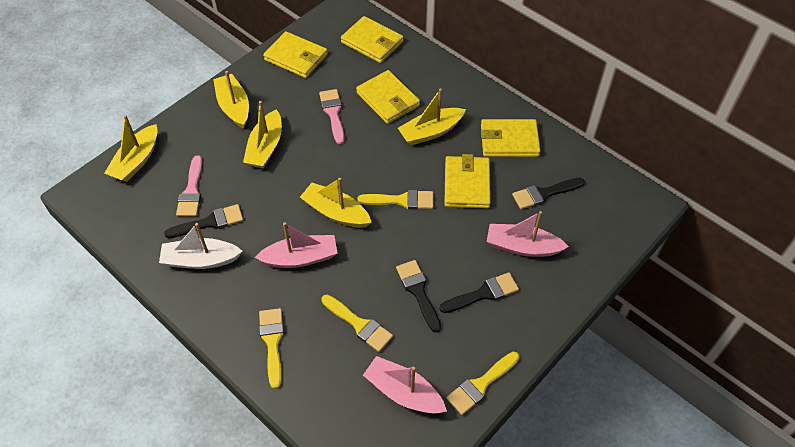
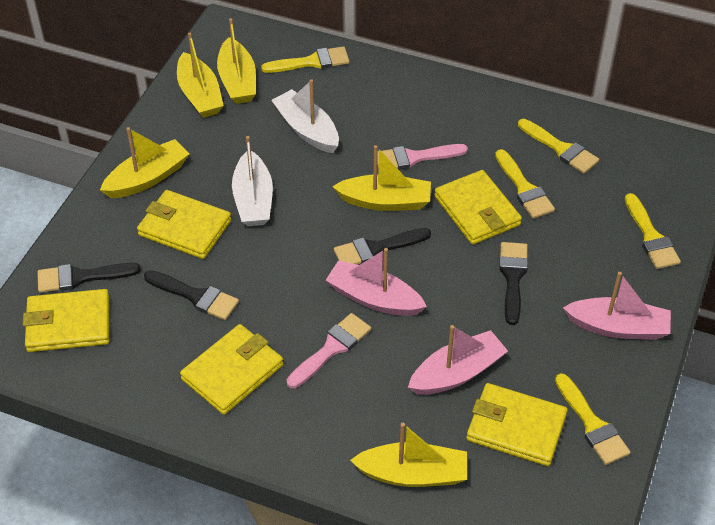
white boat: [159,223,243,269] = 1 -> [232,136,273,226] [271,79,339,153] = 2
yellow brush: [259,308,284,389] [322,295,393,352] [357,190,434,209] [447,352,520,415] = 4 -> [261,46,350,73] [495,149,555,219] [518,119,599,174] [555,373,631,465] [625,193,681,269] = 5

